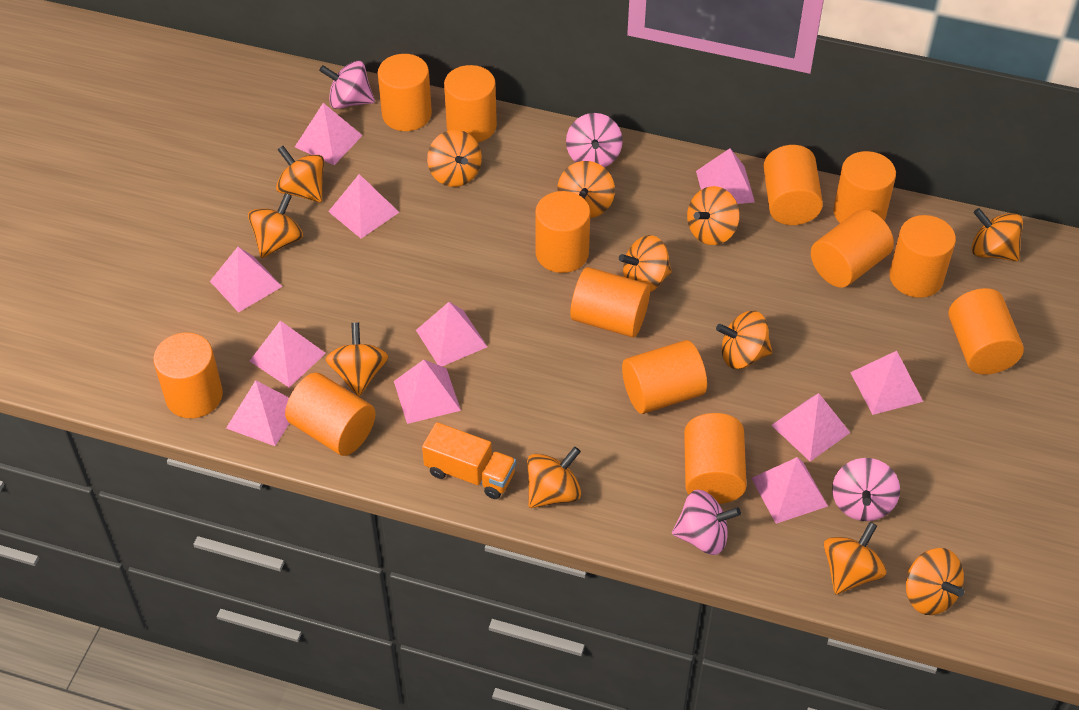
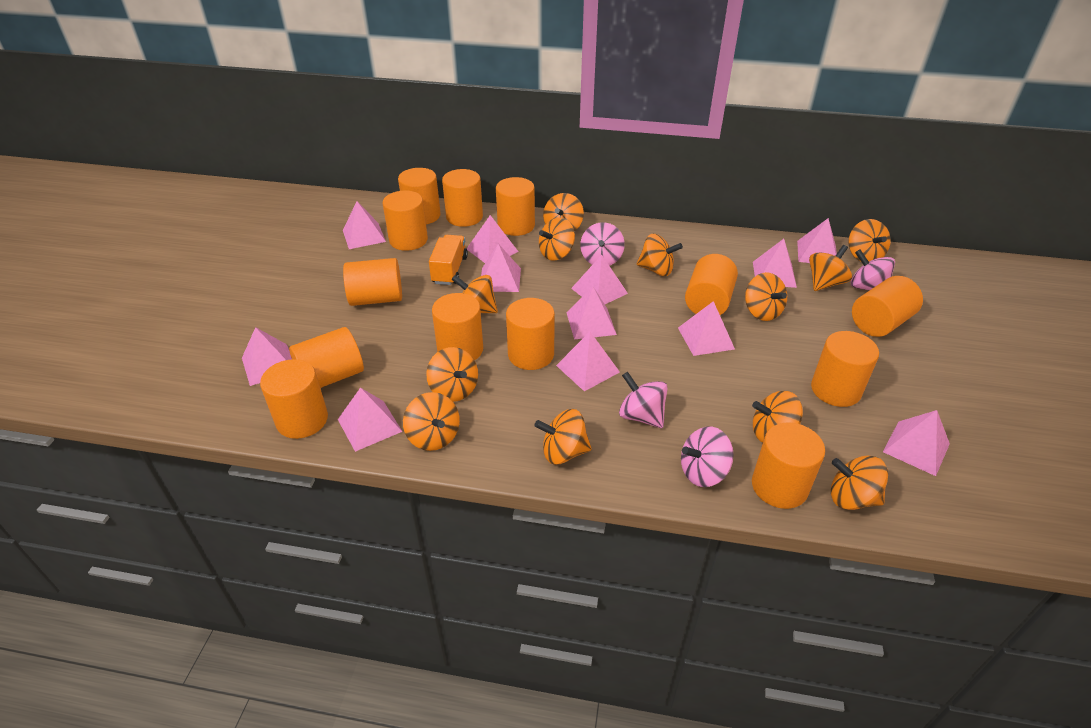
pink pyramid: [210,247,282,313] [226,380,289,446] [250,321,326,388] [295,103,363,165] [328,174,399,239] [394,360,461,424] [416,302,487,366] [696,149,755,204] [751,457,828,524] [771,393,850,462] [850,351,923,415] = 11 -> [242,327,292,386] [338,388,403,452] [343,201,386,249] [467,215,518,263] [481,244,521,292] [556,332,620,391] [566,287,617,340] [571,255,628,304] [678,301,735,356] [753,239,797,288] [797,218,837,263] [883,410,950,476] = 12

